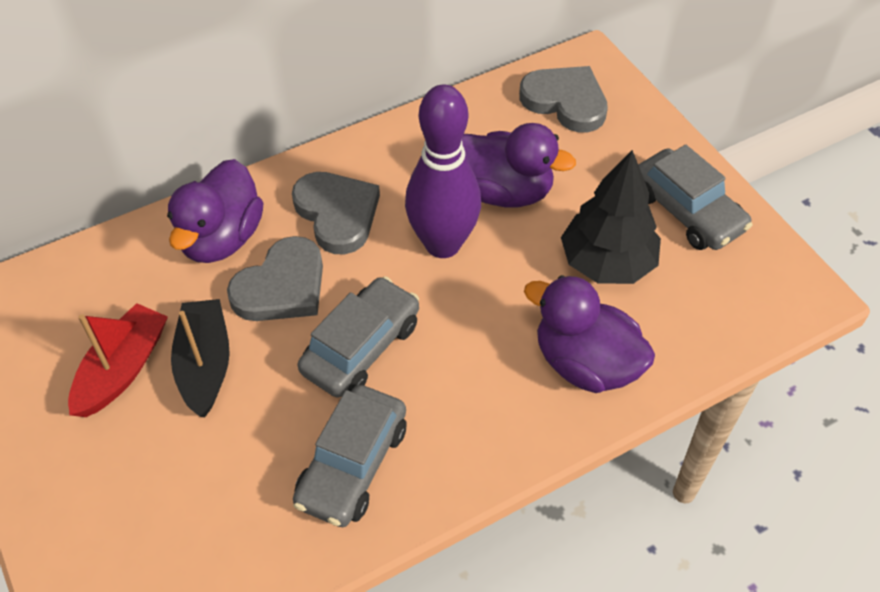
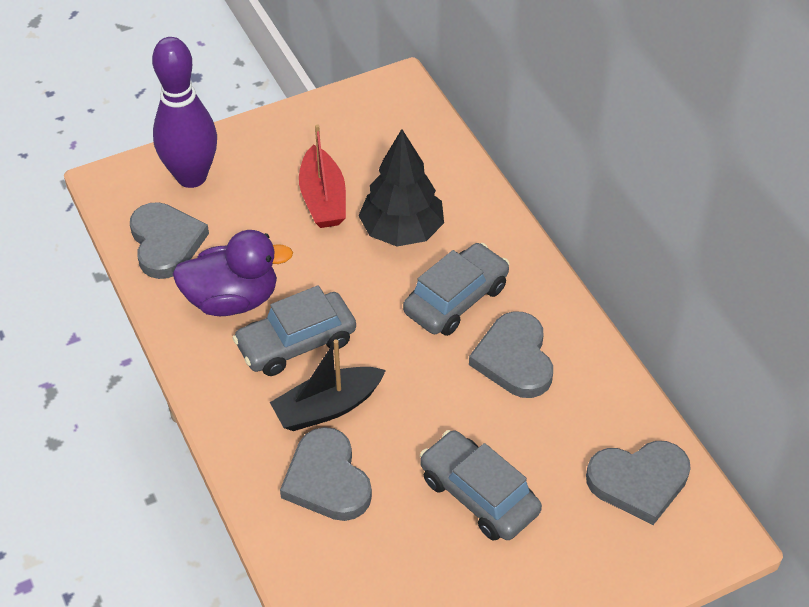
grey heart: [227,236,323,321] [292,172,380,254] [519,66,608,132] = 3 -> [130,202,209,279] [280,427,372,521] [469,311,553,398] [586,441,691,525] = 4
purple duck: [167,159,263,263] [462,123,576,208] [524,275,655,393] = 3 -> [172,230,293,316] = 1

